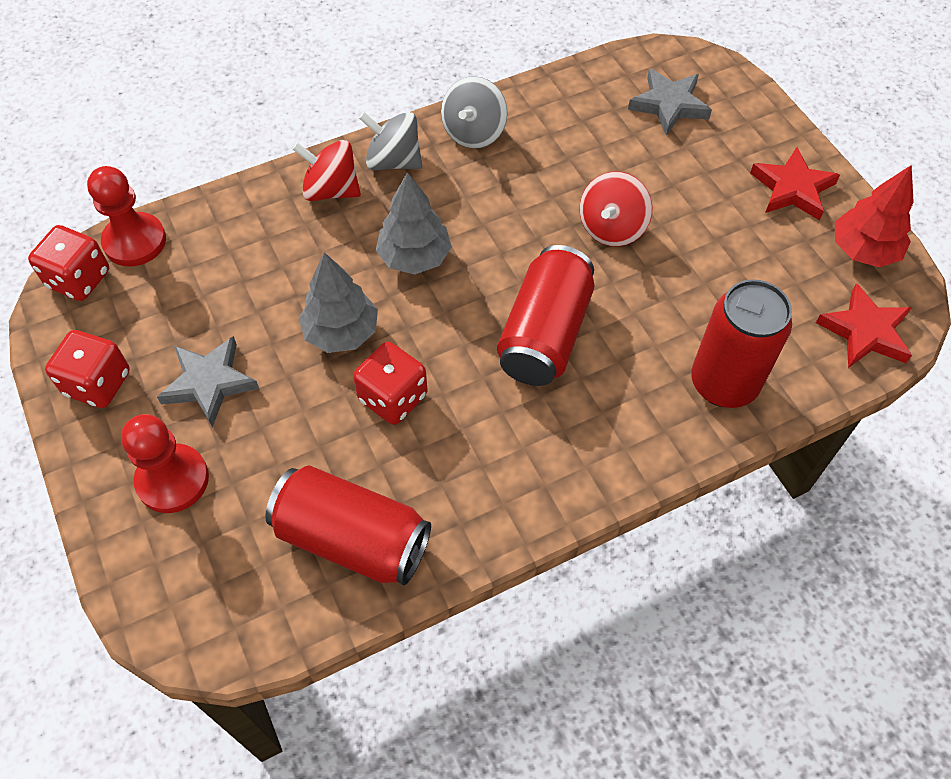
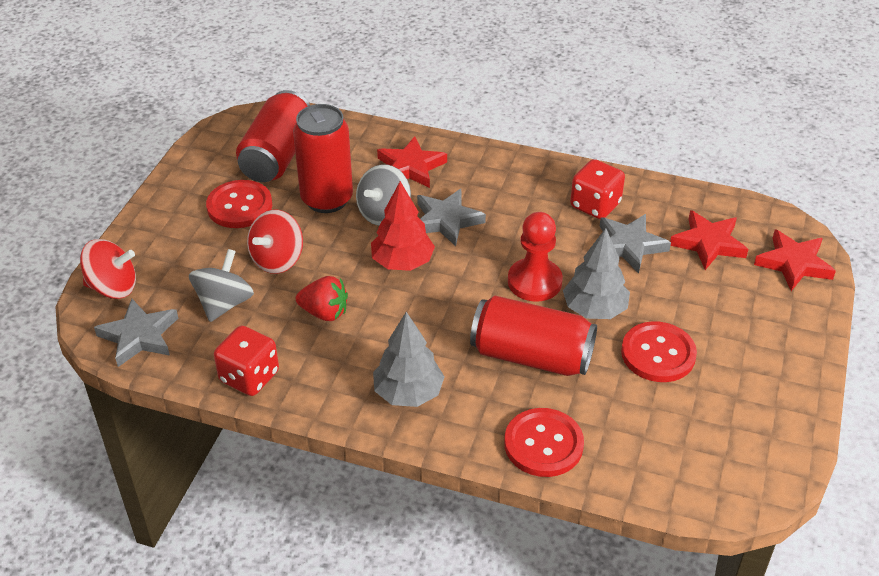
grey star: [157,336,259,427] [628,68,712,136] = 2 -> [94,299,178,367] [417,189,486,246] [600,214,671,273] = 3
red button: none = 0 -> [206,180,272,228] [504,408,584,477] [621,321,697,382] = 3
red dice: [28,225,109,301] [45,330,130,408] [353,342,428,425] = 3 -> [214,326,279,396] [570,159,625,219] = 2
red pawn: [87,166,166,266] [121,414,209,513] = 2 -> [508,212,563,302] = 1
red star: [750,147,840,220] [816,283,912,368] = 2 -> [377,136,447,188] [670,210,748,270] [754,229,836,291] = 3
red strawberry: none = 0 -> [296,276,348,321] = 1

